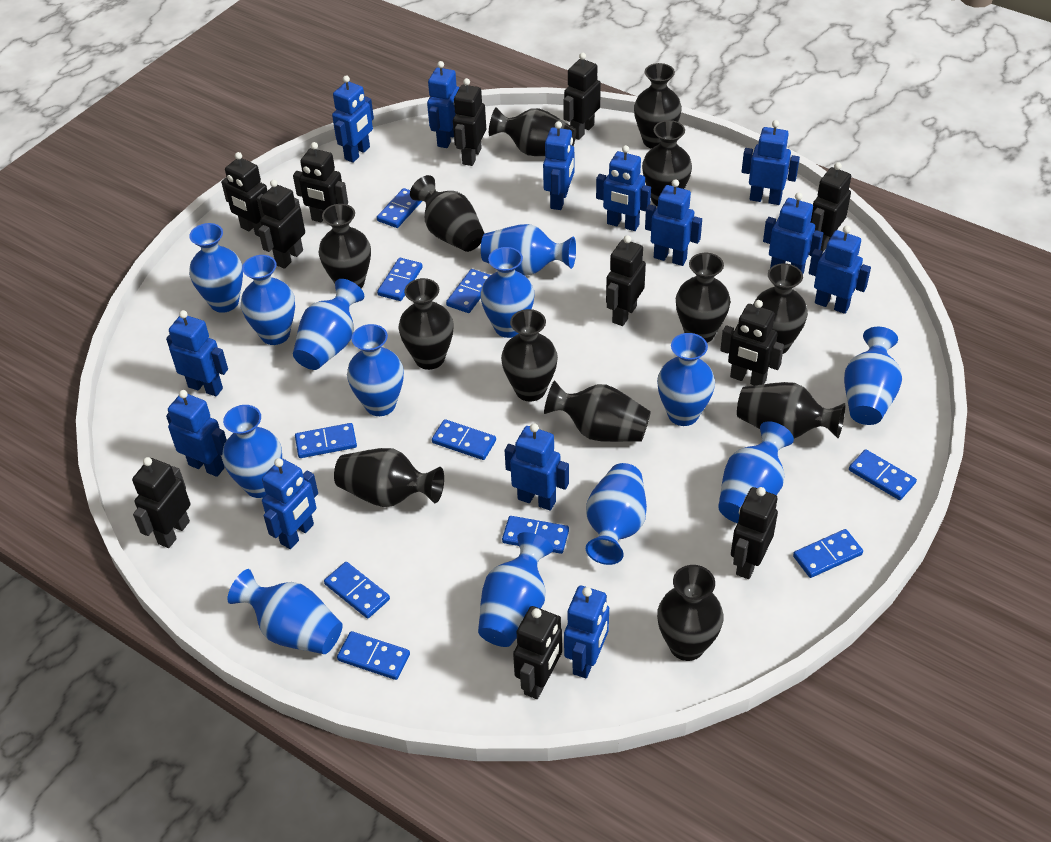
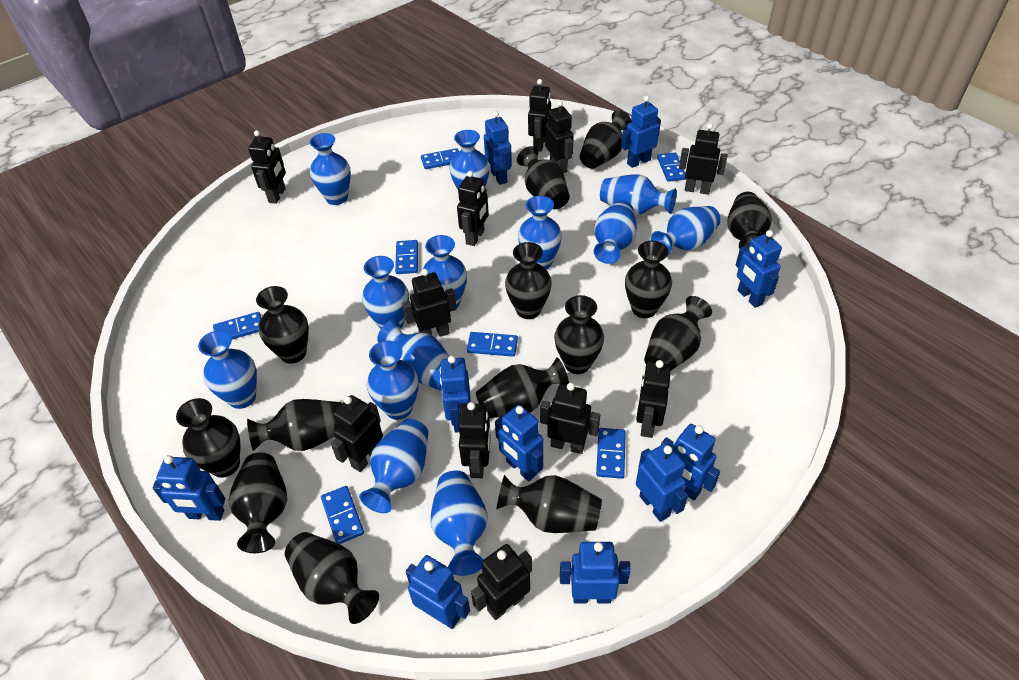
black vase: [318,204,371,288] [334,448,444,507] [399,278,453,370] [410,175,485,252] [489,107,576,156] [501,309,558,402] [544,380,651,442] [634,63,682,149] [642,120,692,206] [657,565,724,661] [676,253,730,343] [737,382,845,438] [753,263,808,354] = 13 -> [176,398,240,478] [229,452,287,553] [247,399,342,451] [256,286,309,364] [285,532,379,624] [475,357,569,418] [496,475,602,533] [505,242,552,319] [517,146,570,209] [554,295,604,374] [580,110,632,169] [625,241,672,318] [644,296,712,370] [727,192,772,249] = 14
blue domino: [295,423,357,458] [324,562,390,619] [337,631,410,680] [377,188,422,228] [377,258,423,301] [432,419,496,460] [446,269,491,313] [502,516,569,554] [793,529,863,578] [849,449,917,500] = 10 -> [213,312,261,340] [321,486,364,544] [395,240,418,274] [421,148,459,169] [467,332,518,357] [596,428,626,479] [657,153,686,182] = 7
blue robot: [166,310,228,396] [166,390,227,477] [262,458,318,549] [332,75,374,163] [427,61,459,148] [505,423,569,511] [543,121,574,210] [564,586,609,678] [596,145,651,231] [645,179,702,266] [742,120,800,205] [763,192,823,274] [809,226,871,314] = 13 -> [153,455,226,521] [406,555,470,629] [440,356,471,433] [484,111,512,185] [495,405,543,481] [560,542,631,604] [621,96,661,168] [636,443,688,522] [661,424,720,500] [736,230,782,308] = 10

